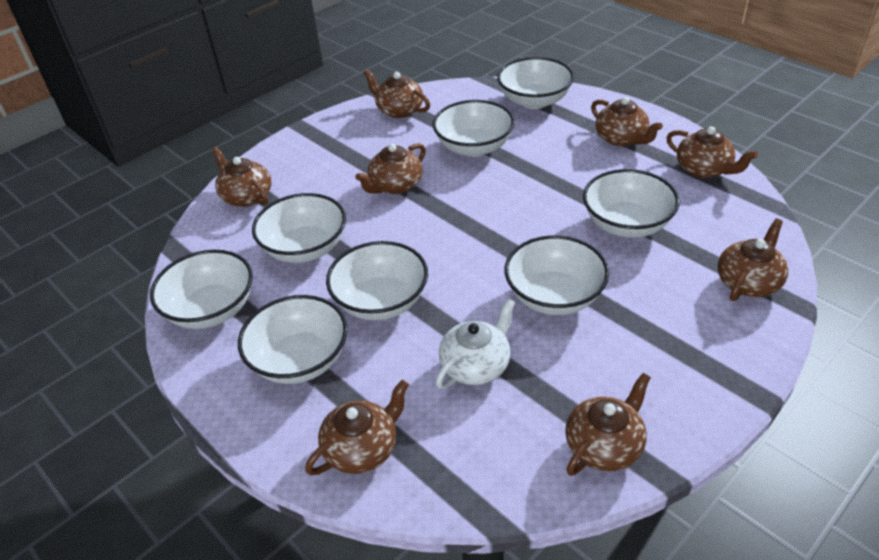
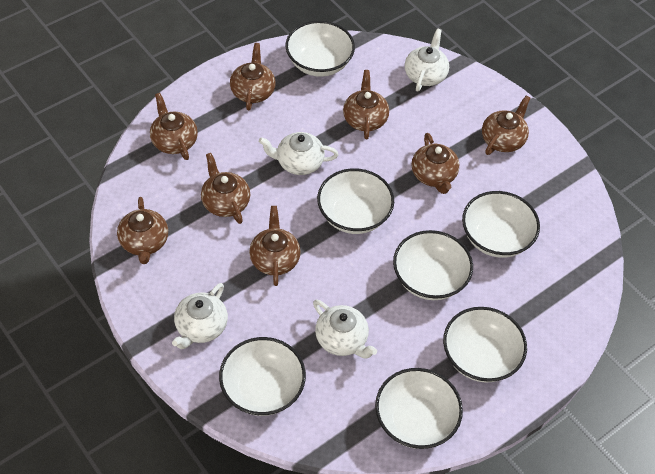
white bowl: [150,250,253,329] [238,295,348,384] [252,193,346,263] [326,241,428,320] [433,100,515,157] [497,57,574,109] [505,235,609,315] [583,169,680,238] = 8 -> [219,337,306,416] [285,21,355,77] [317,168,394,234] [375,368,463,449] [393,230,473,300] [443,307,527,383] [462,191,540,258] = 7
white teapot: [436,298,515,389] = 1 -> [172,283,228,349] [259,132,339,175] [313,300,377,358] [405,28,449,92] = 4

